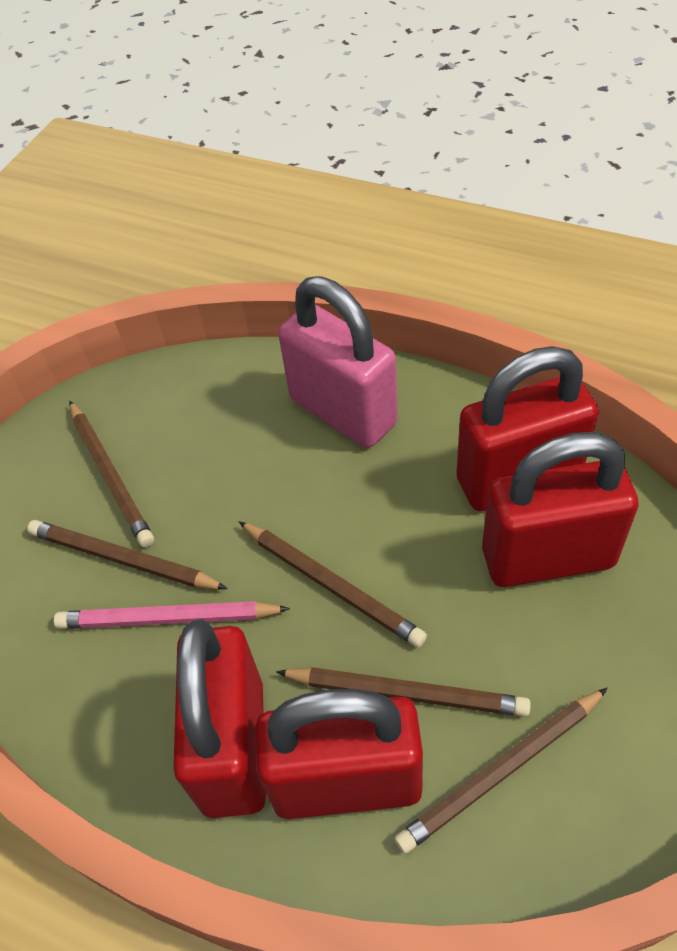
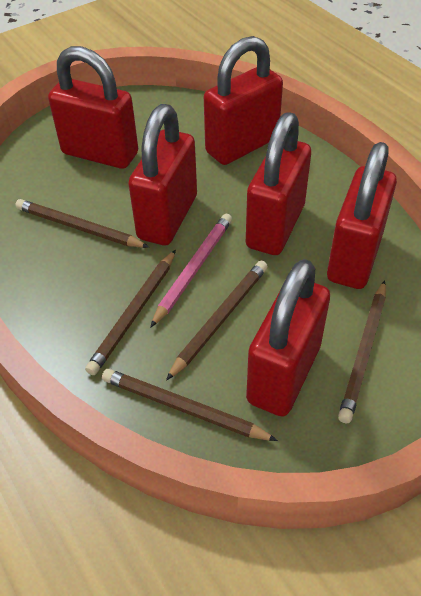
pink padlock: [278,276,398,448] = 1 -> none = 0
red padlock: [173,619,266,818] [255,689,423,819] [456,346,599,511] [482,432,638,587] = 4 -> [48,46,138,169] [128,104,197,245] [204,36,283,165] [246,112,311,255] [246,259,330,417] [327,142,397,289] = 6

